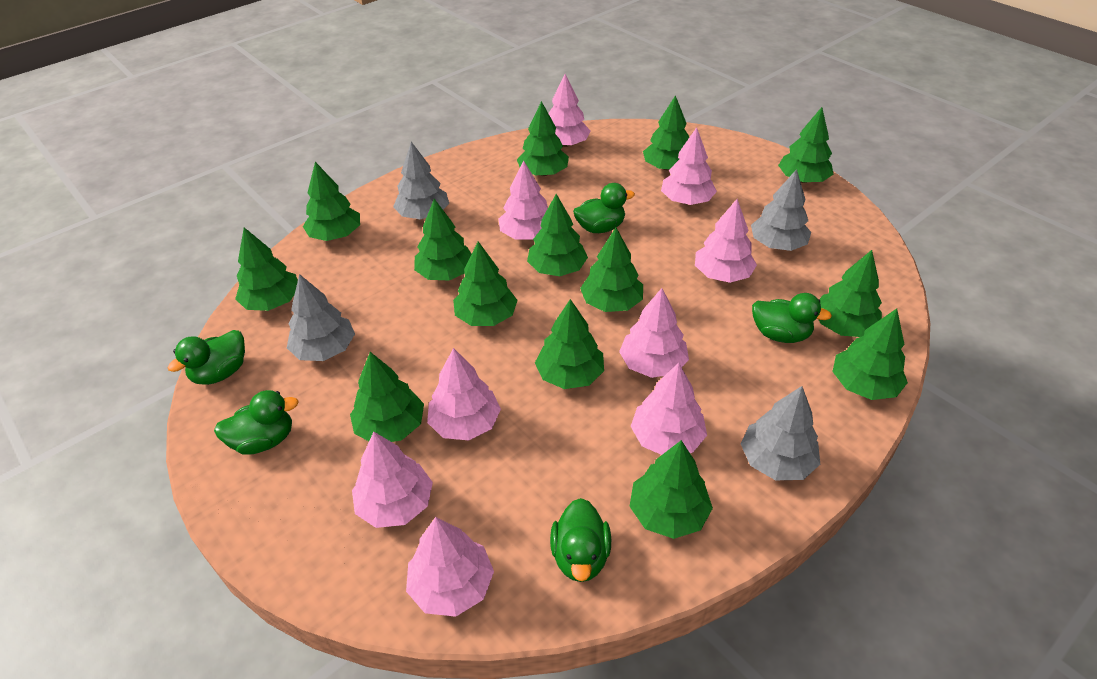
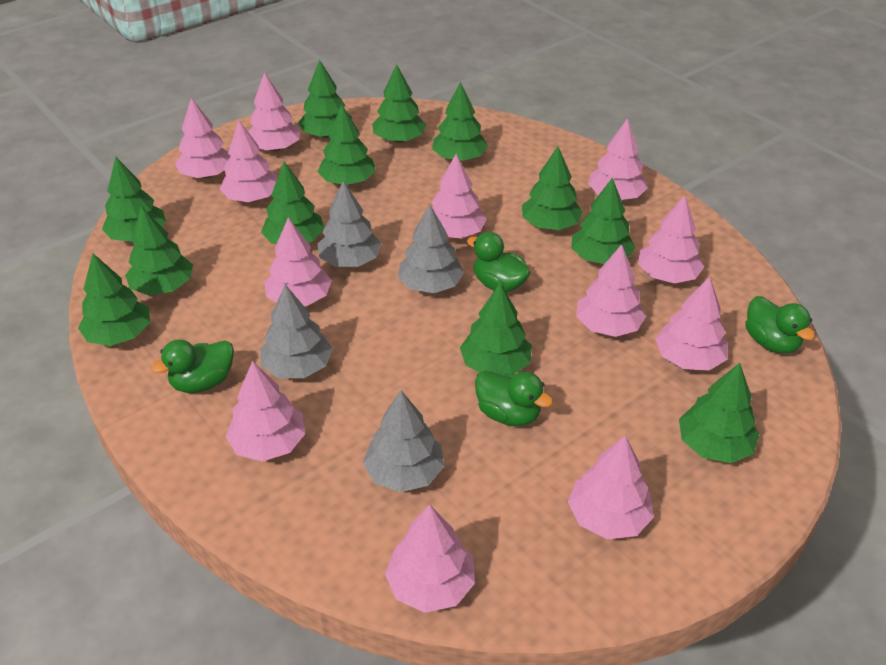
green duck: [168,330,245,385] [214,390,299,454] [550,498,611,582] [573,183,635,233] [752,293,832,343] = 5 -> [151,340,234,393] [467,232,531,292] [475,371,553,426] [745,296,815,354] = 4
green tree: [235,227,298,311] [303,162,360,241] [350,352,424,442] [414,199,472,280] [453,241,518,326] [517,101,569,176] [527,194,588,276] [535,299,604,389] [580,228,643,312] [629,440,713,539] [643,95,689,171] [778,107,834,183] [819,250,882,337] [832,309,908,400] = 14 -> [78,253,150,346] [102,157,166,242] [125,206,193,295] [261,162,324,244] [298,60,352,138] [318,104,376,185] [372,64,426,143] [432,82,488,161] [460,283,532,375] [522,146,583,230] [571,177,635,264] [679,363,759,463] = 12
pink tree: [352,432,433,528] [406,517,494,617] [427,348,501,440] [498,161,548,240] [548,74,590,147] [619,288,689,378] [630,363,707,455] [661,127,717,205] [695,199,757,283] = 9 -> [175,98,230,178] [219,121,277,202] [226,361,306,462] [249,72,301,151] [265,217,332,306] [385,504,475,613] [431,154,487,238] [568,436,654,539] [576,244,646,337] [588,118,648,200] [638,195,704,284] [655,277,728,370] = 12

